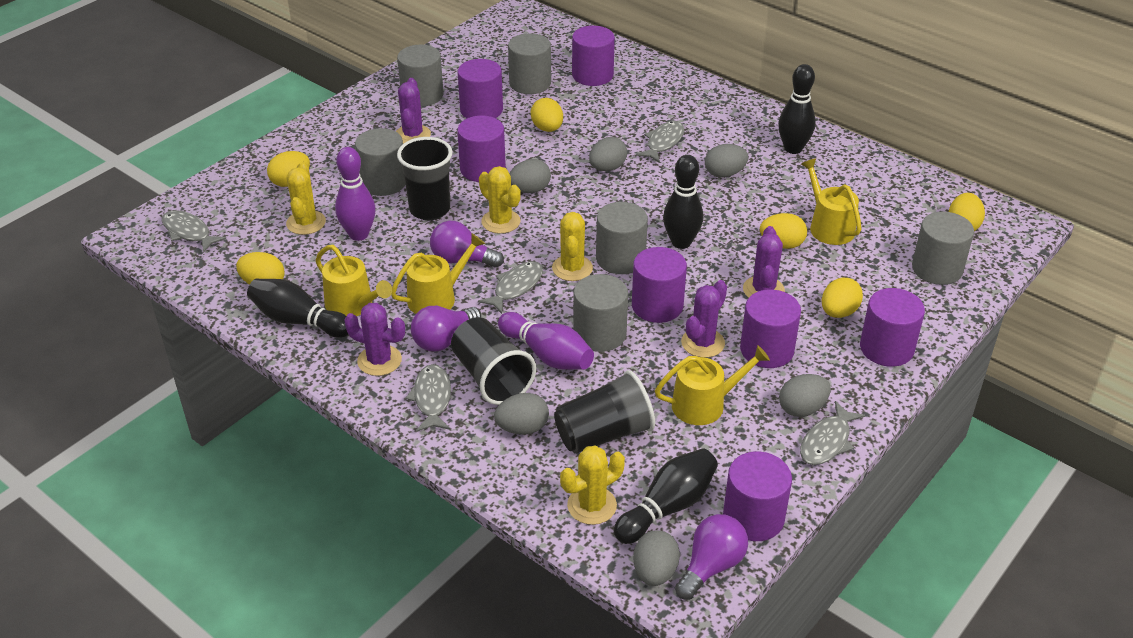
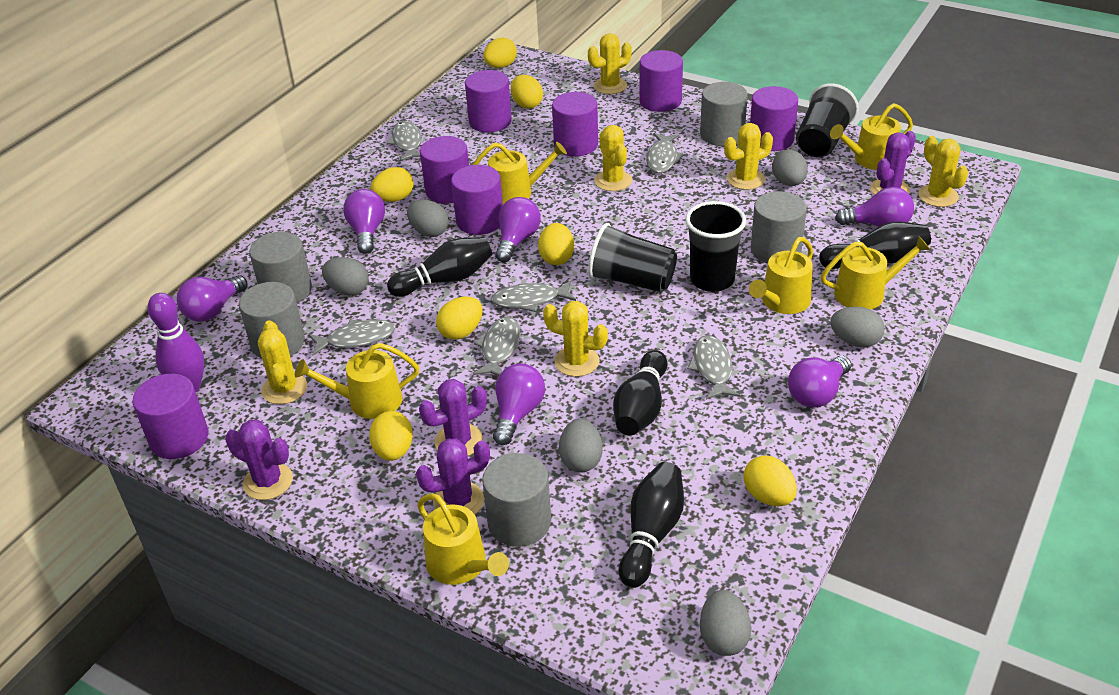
grey cylinder: [355,128,405,196] [397,45,444,106] [508,33,551,94] [573,274,628,352] [596,202,648,274] [912,212,974,285] = 6 -> [239,282,305,359] [249,232,312,303] [482,453,551,547] [700,82,748,146] [751,191,807,264] = 5
grey fish: [162,210,226,253] [406,364,451,432] [478,261,543,314] [636,121,684,163] [800,401,865,465] = 5 -> [309,319,396,356] [387,121,422,161] [473,317,520,376] [491,280,576,312] [646,133,684,173] [687,335,740,400] = 6
purple bowling pin: [335,147,376,241] [498,312,594,370] = 2 -> [147,293,204,392] = 1
purple light bulb: [411,306,481,352] [430,221,504,268] [675,514,748,600] = 3 -> [177,275,248,322] [343,189,385,254] [493,363,545,445] [495,197,541,262] [788,356,851,407] [835,187,914,227] = 6
yellow cactus: [286,162,326,235] [479,166,521,234] [552,212,593,281] [560,445,625,525] = 4 -> [258,320,307,404] [543,301,608,377] [588,33,632,94] [595,125,632,191] [724,123,773,190] [918,136,968,207] = 6
yellow egg: [236,252,284,285] [267,151,310,187] [531,98,563,132] [760,213,807,249] [822,278,863,318] [949,193,985,231] = 6 -> [369,411,413,461] [371,167,414,202] [436,296,482,340] [483,38,517,68] [511,75,543,109] [538,223,574,265] [744,455,797,506] = 7
yellow watering can: [315,245,392,316] [391,233,485,314] [655,345,770,425] [801,158,862,245] = 4 -> [295,343,419,419] [417,494,509,585] [472,142,567,204] [749,237,813,314] [821,236,931,310] [830,103,913,170] = 6

